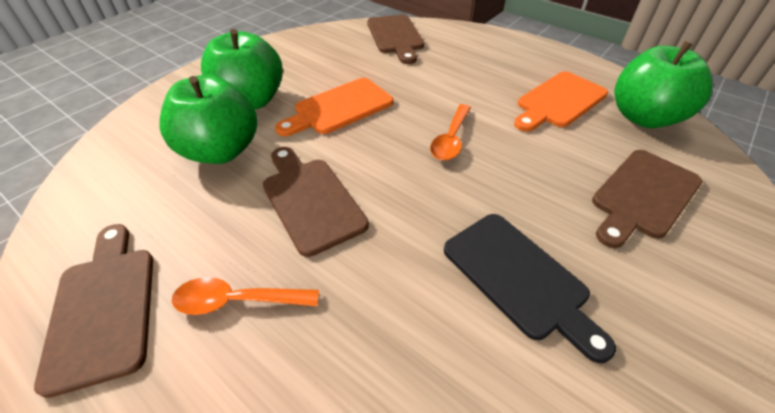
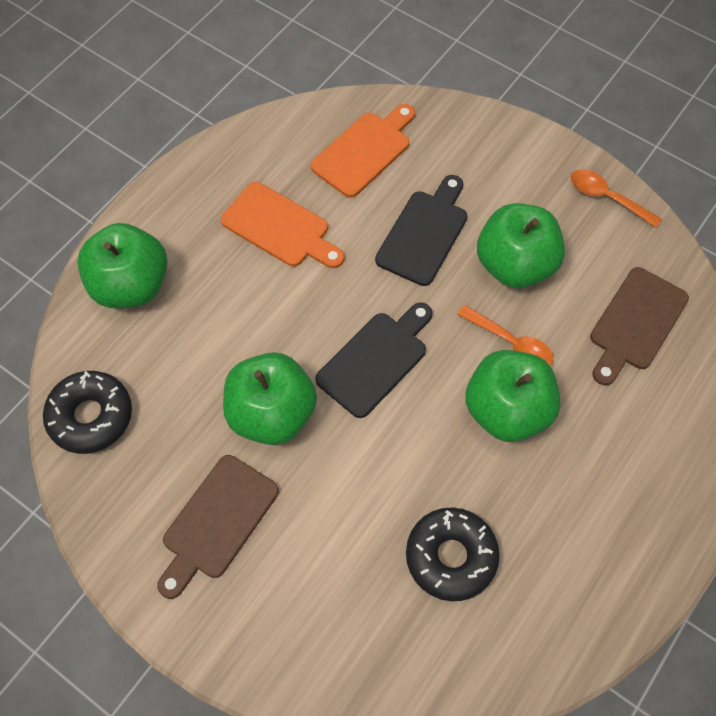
black cutting board: [444,214,616,363] = 1 -> [315,302,433,418] [375,175,467,286] = 2
black donut: none = 0 -> [43,371,132,454] [406,508,500,601] = 2
brown cutting board: [34,224,153,398] [263,147,369,257] [367,15,424,64] [592,150,702,248] = 4 -> [157,455,279,599] [590,267,689,385] = 2
green apple: [160,74,258,164] [201,29,283,109] [614,41,712,128] = 3 -> [77,223,168,309] [223,352,317,445] [465,350,561,442] [477,203,565,288] = 4

